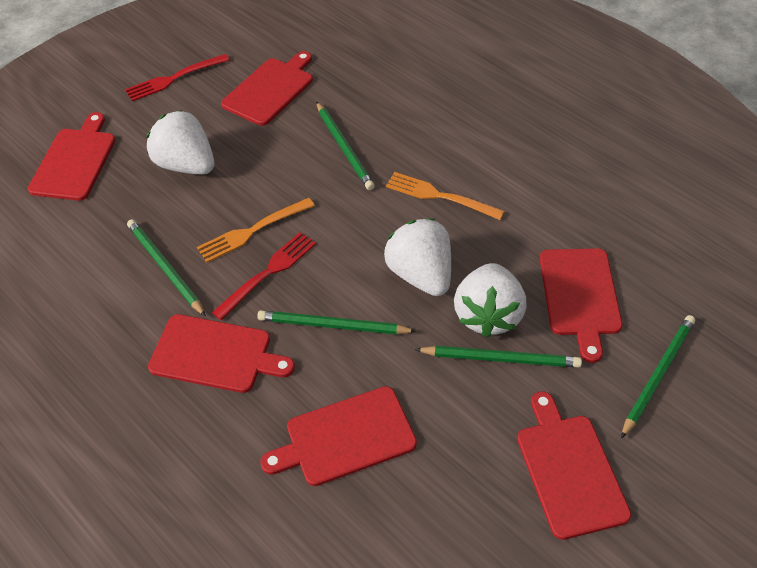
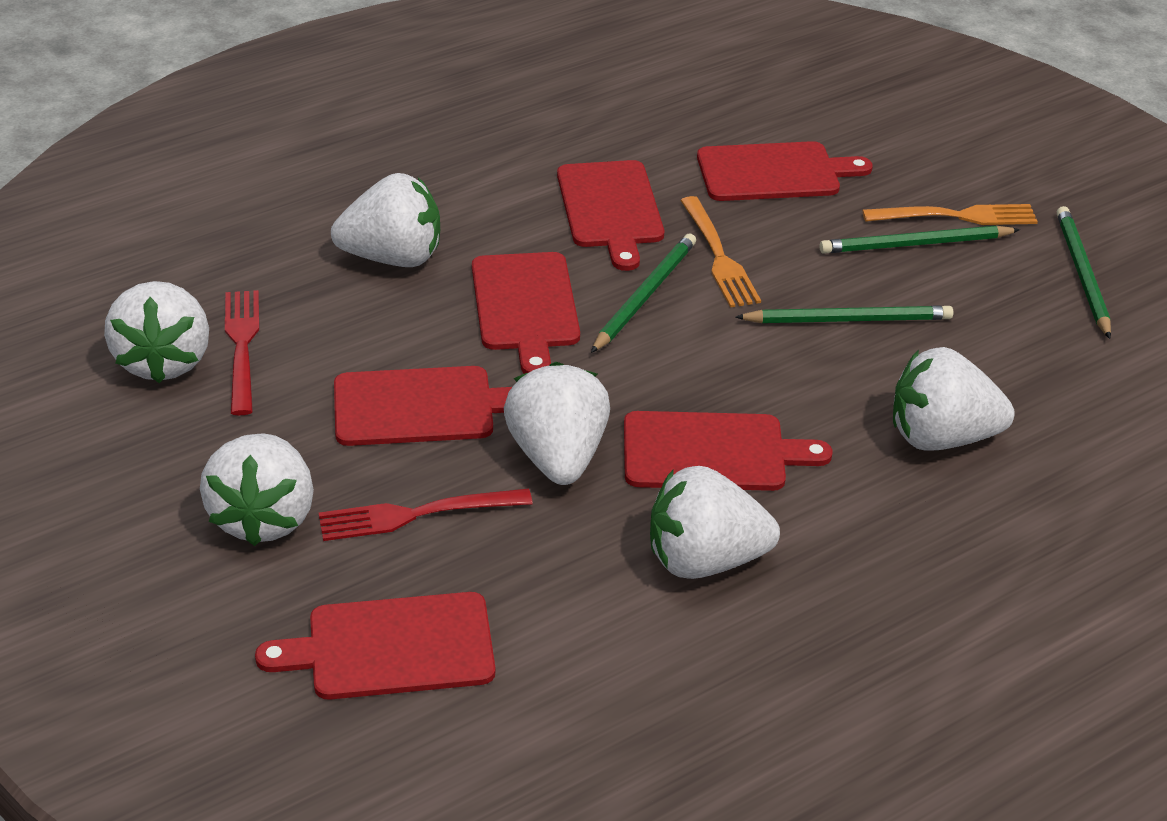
green pencil: [127,219,206,316] [257,310,416,334] [316,102,375,190] [415,346,582,368] [621,315,695,439] = 5 -> [591,234,696,353] [735,305,954,323] [820,226,1020,254] [1057,206,1111,339] = 4
white strawberry: [147,110,214,174] [384,218,451,296] [454,263,526,337] = 3 -> [104,281,209,383] [200,433,314,546] [331,173,440,267] [504,362,610,485] [650,466,780,579] [893,347,1015,451] = 6

